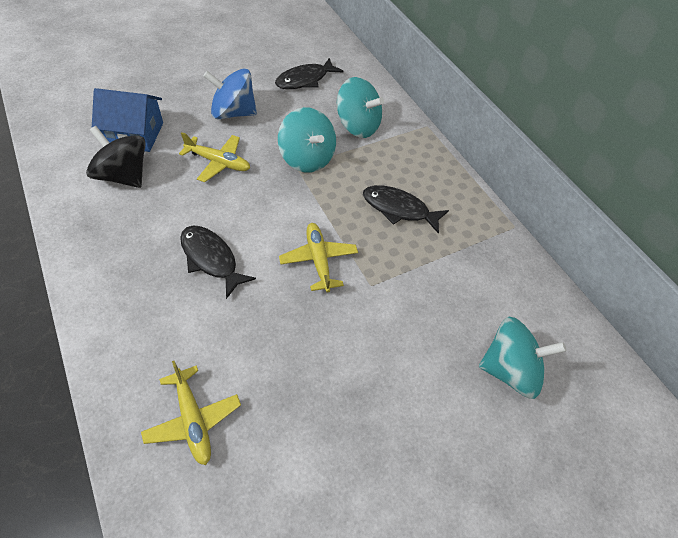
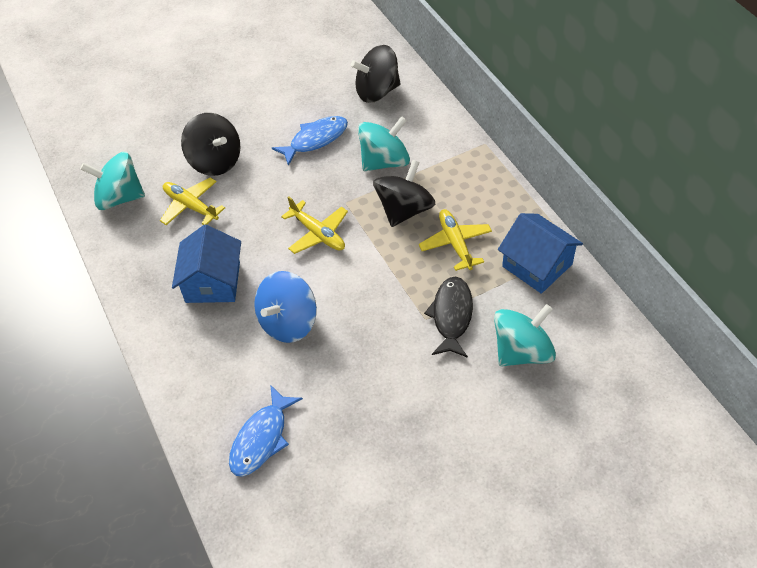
black fish: [180,226,256,299] [275,58,344,89] [363,185,449,234] = 3 -> [424,276,473,358] = 1
black spinning top: [86,126,146,188] = 1 -> [181,113,240,176] [351,45,401,103] [373,160,435,227] = 3
blue fish: none = 0 -> [229,385,303,477] [272,116,348,166] = 2
blue house: [92,88,163,152] = 1 -> [172,225,241,303] [498,213,583,294] = 2

